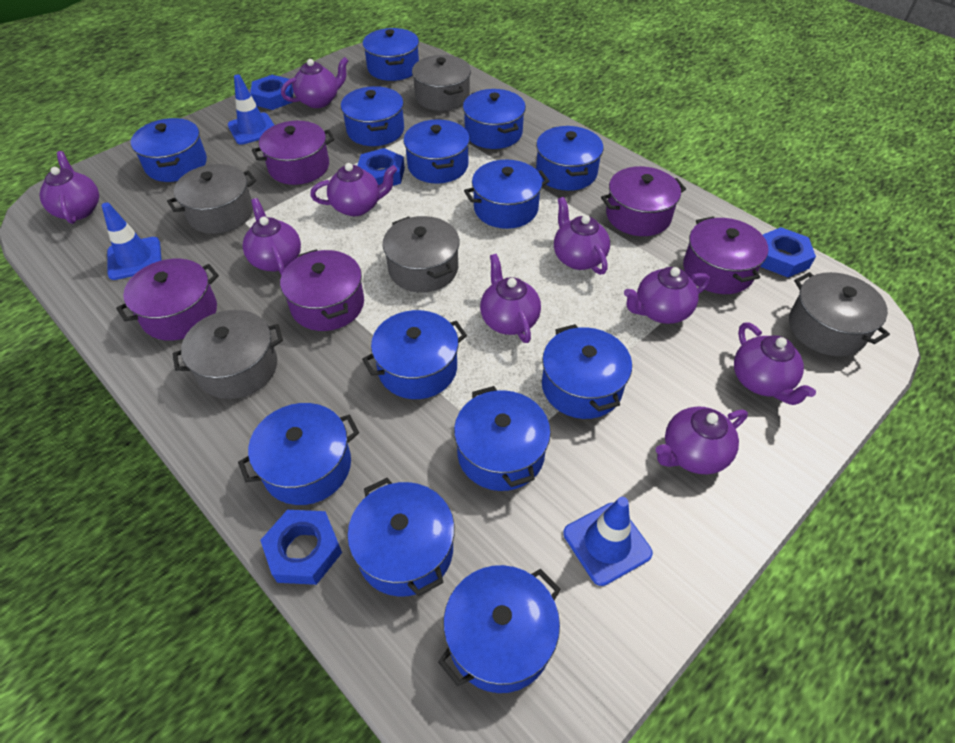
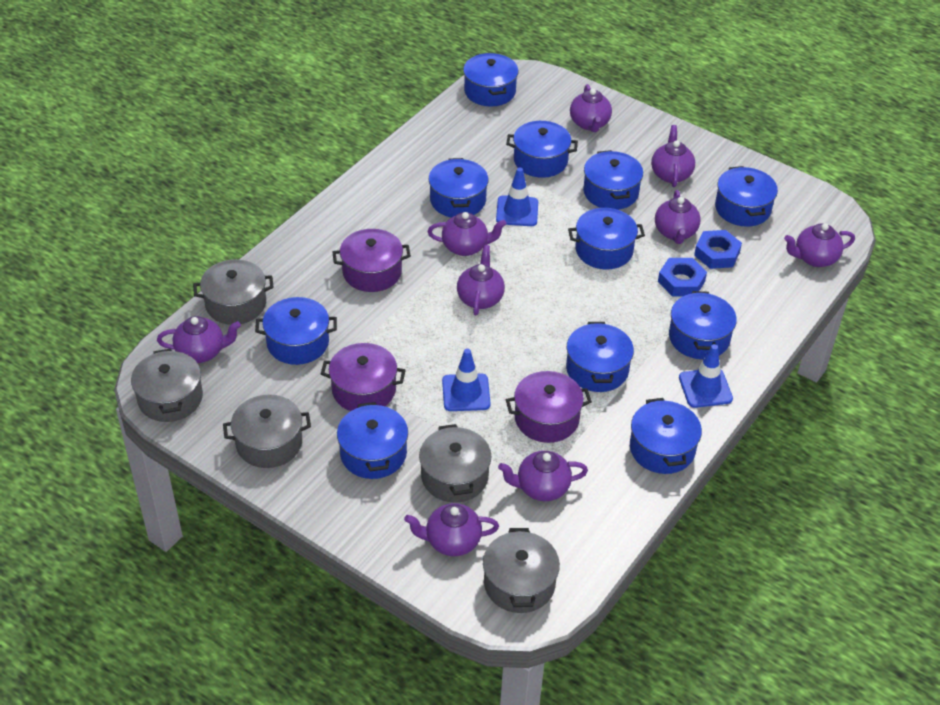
blue nut: [250,75,293,110] [260,510,342,585] [357,148,405,186] [760,227,816,277] = 4 -> [658,258,707,296] [694,230,742,269] = 2
blue pot: [131,118,207,182] [238,403,359,505] [341,86,404,146] [347,478,455,597] [362,310,467,399] [363,28,419,81] [403,119,470,184] [438,565,561,693] [454,386,551,491] [463,89,526,149] [464,160,549,229] [536,126,603,191] [542,324,632,419] = 13 -> [255,297,337,365] [337,402,408,479] [429,158,489,218] [463,53,518,107] [506,121,578,178] [566,322,634,392] [568,208,645,269] [583,150,643,210] [630,398,702,474] [669,291,737,359] [715,166,778,227] = 11
purple pot: [116,259,219,341] [252,121,335,185] [280,249,364,331] [601,166,686,236] [683,217,768,294] = 5 -> [321,343,406,411] [333,229,411,292] [506,371,592,443] = 3

